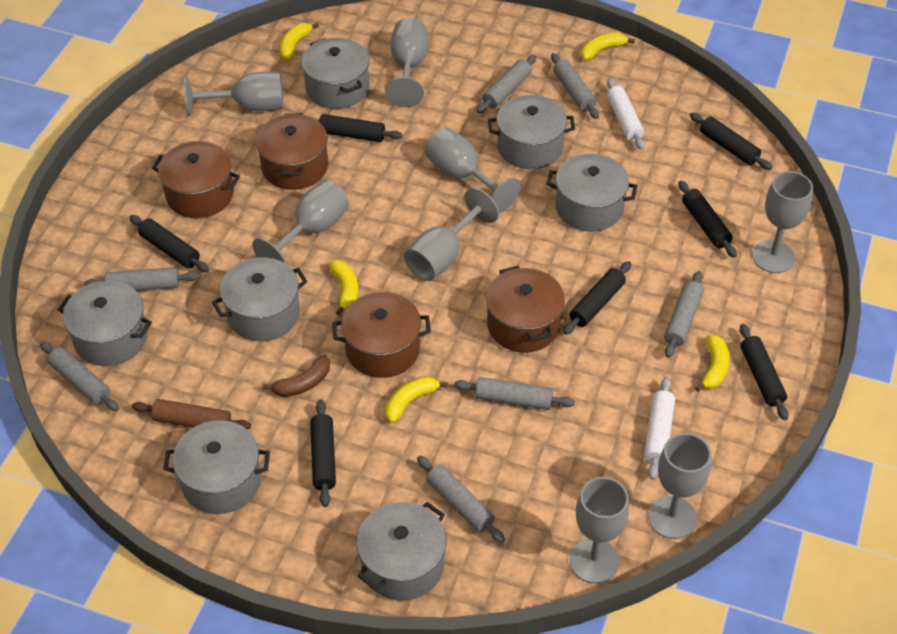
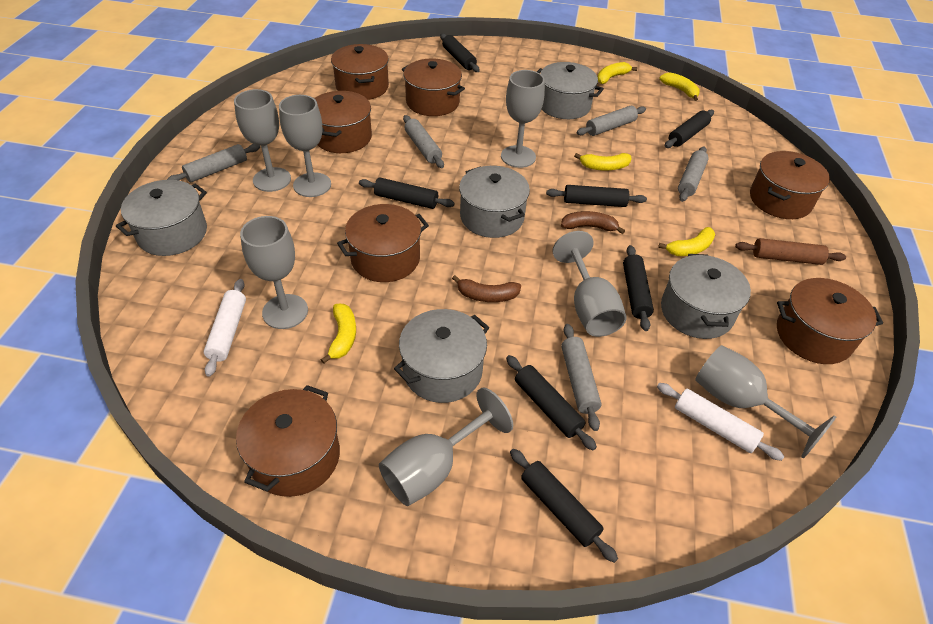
brown banana: [262,355,330,397] = 1 -> [452,275,521,302] [561,211,625,234] = 2
brown pot: [152,141,240,218] [256,113,328,190] [333,292,431,378] [486,266,565,352] = 4 -> [236,385,340,497] [314,91,372,153] [331,44,389,100] [337,204,429,282] [402,58,465,116] [750,151,830,219] [777,278,883,364] = 7
grey goblet: [184,72,283,116] [252,180,349,264] [385,18,428,107] [404,188,499,281] [425,128,521,213] [569,477,629,583] [648,433,711,539] [752,171,813,273] = 8 -> [234,89,291,192] [240,216,308,329] [279,95,331,197] [379,388,513,506] [501,70,545,168] [552,231,627,337] [695,345,836,459] = 7
grey pot: [57,281,152,366] [163,420,270,514] [212,258,307,341] [301,38,369,109] [357,502,446,601] [488,95,575,169] [546,154,638,232] = 7 -> [116,180,207,256] [394,309,489,403] [459,166,530,238] [537,62,604,119] [661,254,751,339] = 5
grey rolling pin: [40,342,119,411] [84,267,200,291] [417,456,505,543] [454,377,575,410] [477,55,536,113] [551,53,599,119] [664,271,703,358] = 7 -> [167,144,260,183] [403,115,444,168] [561,324,601,431] [577,106,646,136] [678,146,709,202] = 5

